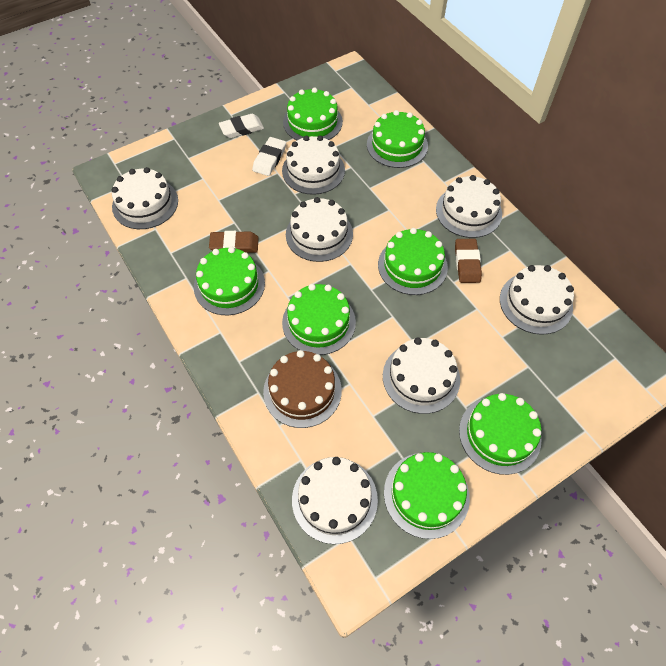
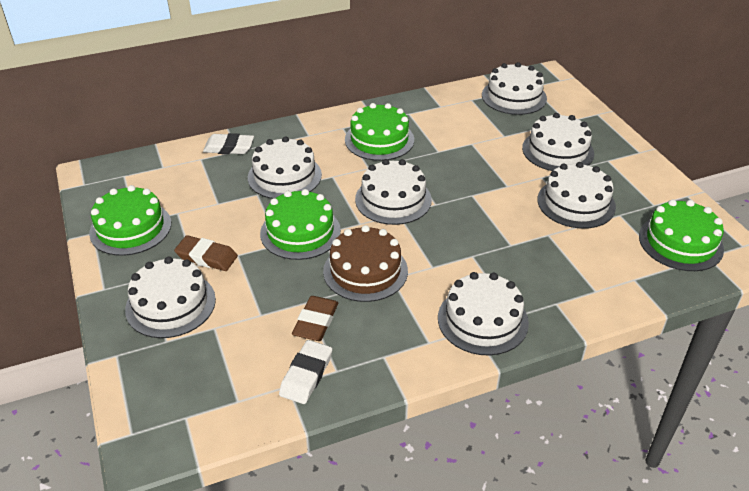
green cake: [194,247,265,315] [282,284,356,355] [283,88,343,140] [367,110,428,168] [378,228,448,295] [384,452,470,539] [459,393,542,475] = 7 -> [89,185,171,256] [260,189,341,260] [345,103,414,161] [639,199,724,271] = 4

